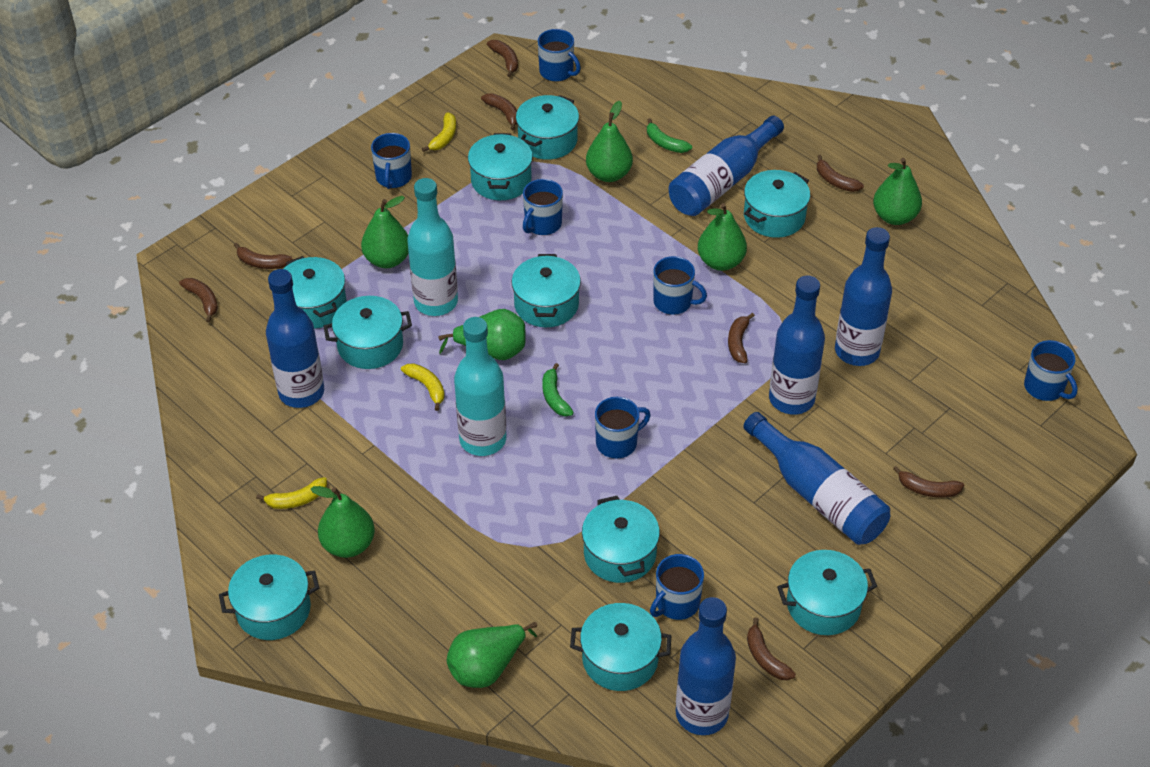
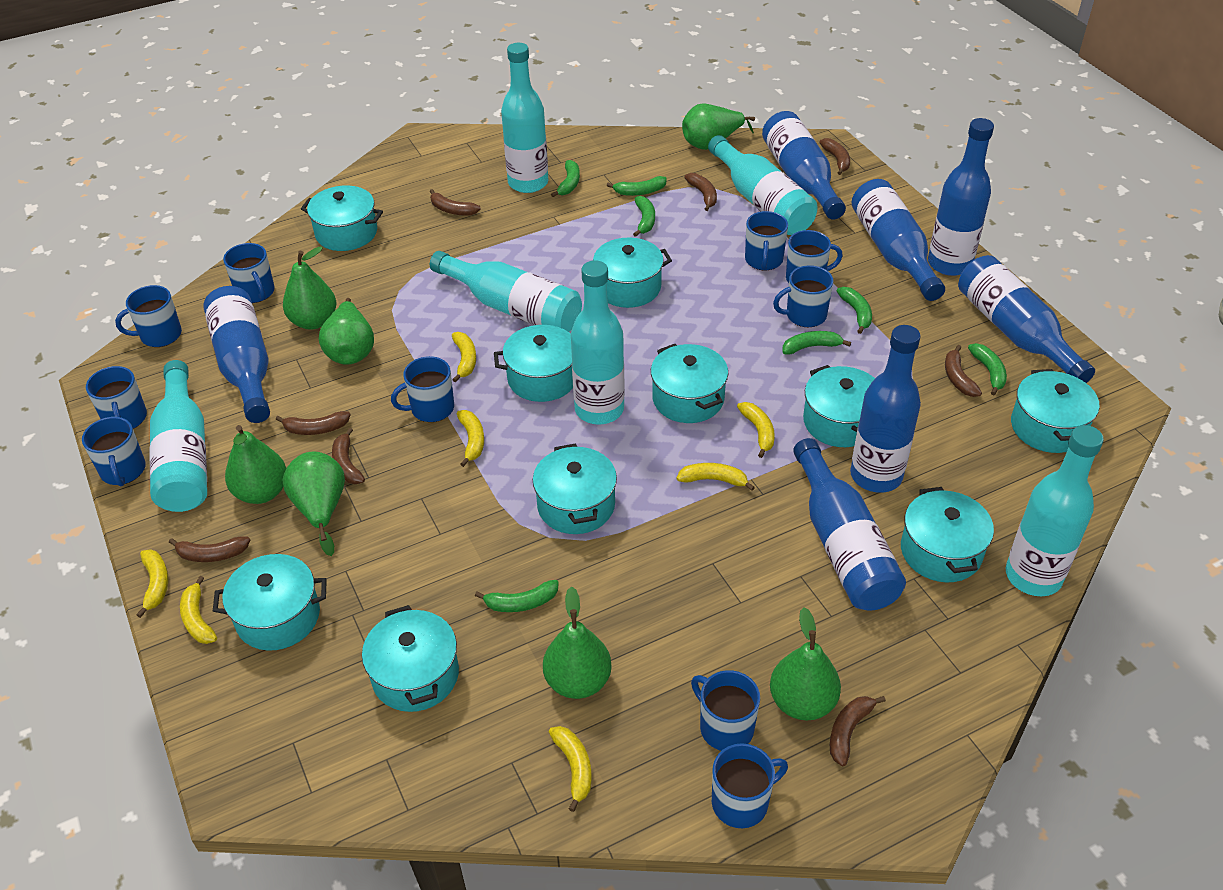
blue bottle: [266,269,324,408] [668,116,784,216] [676,597,736,735] [743,412,890,545] [769,276,825,414] [835,227,892,366] = 6 -> [203,286,270,423] [762,111,846,220] [793,438,906,611] [850,325,921,493] [851,179,945,301] [928,118,994,276] [958,255,1095,383] = 7
blue mug: [371,133,412,189] [523,179,563,235] [538,29,581,82] [595,397,651,459] [650,554,704,620] [653,256,707,315] [1024,340,1078,401] = 7 -> [82,417,146,486] [86,366,147,429] [115,285,182,347] [223,243,274,303] [391,356,454,422] [691,670,760,751] [712,743,788,828] [745,211,788,270] [773,265,833,327] [786,230,843,283] = 10
green banana: [542,363,574,417] [647,118,692,153] = 2 -> [475,580,559,612] [551,160,580,197] [606,176,667,196] [633,196,655,237] [782,331,851,355] [837,287,872,334] [968,343,1007,395] = 7
turquoise bottle: [407,178,458,316] [454,317,506,456] = 2 -> [150,360,207,512] [430,251,582,332] [501,43,548,193] [571,260,625,425] [708,135,818,235] [1006,425,1104,596] = 6
yellow banana: [256,477,327,509] [401,363,445,411] [422,113,456,152] = 3 -> [136,549,168,618] [180,576,217,644] [452,332,476,383] [457,410,484,467] [549,726,592,812] [676,463,755,491] [737,402,775,458] = 7

